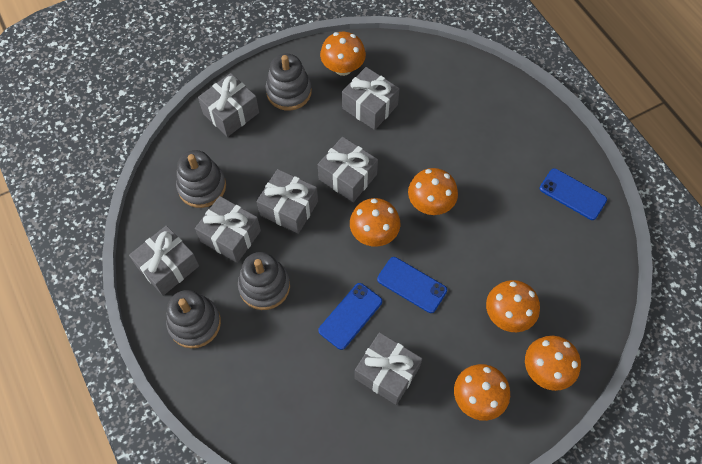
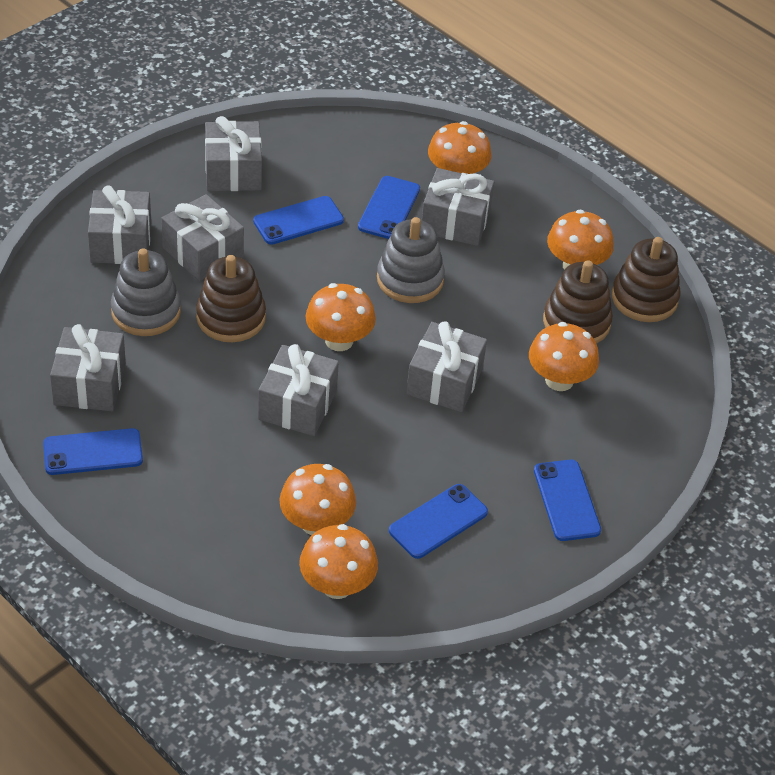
blue phone: [318,283,382,350] [377,257,447,313] [540,168,607,220] = 3 -> [43,428,143,475] [253,196,344,245] [358,176,420,239] [389,484,488,559] [534,460,601,541] = 5
brown stacking toy: none = 0 -> [196,255,266,342] [543,260,613,344] [612,237,680,322] = 3
grey stacking toy: [166,290,221,348] [176,150,226,208] [238,252,290,310] [266,54,312,111] = 4 -> [111,248,181,336] [377,217,445,303] = 2

